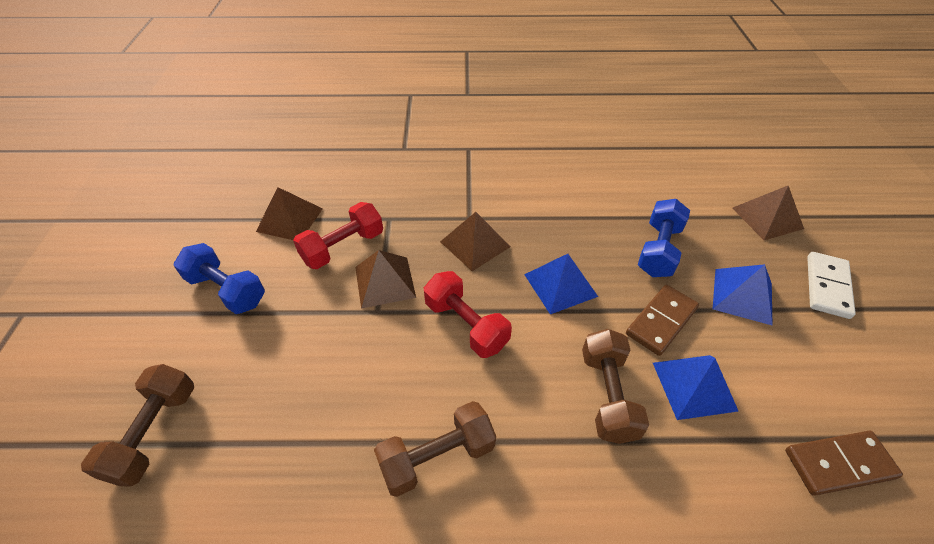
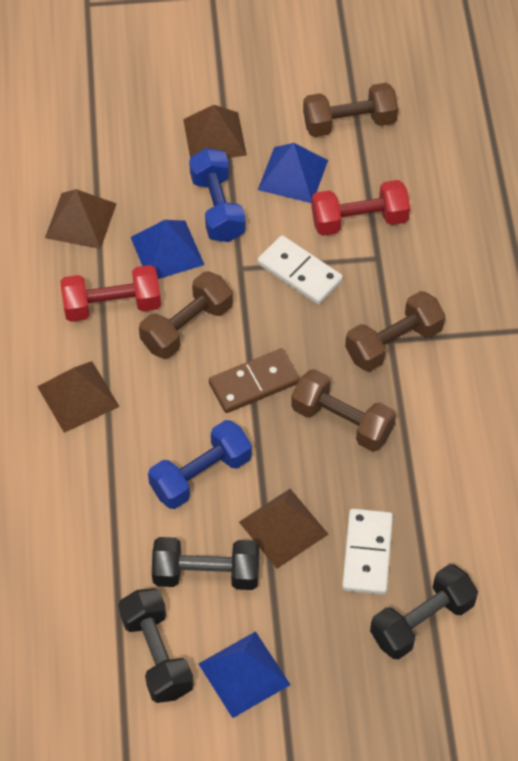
black dumbbell: none = 0 -> [118,588,194,703] [152,537,259,590] [370,564,478,659] = 3
brown domino: [626,285,699,356] [785,431,903,496] = 2 -> [209,348,300,413] = 1
brown dumbbell: [81,364,194,487] [374,401,496,497] [582,329,649,444] = 3 -> [139,272,233,359] [291,369,396,452] [303,83,398,137] [345,291,445,372] = 4
white domino: [807,252,856,319] = 1 -> [258,235,343,305] [342,509,393,595] = 2

